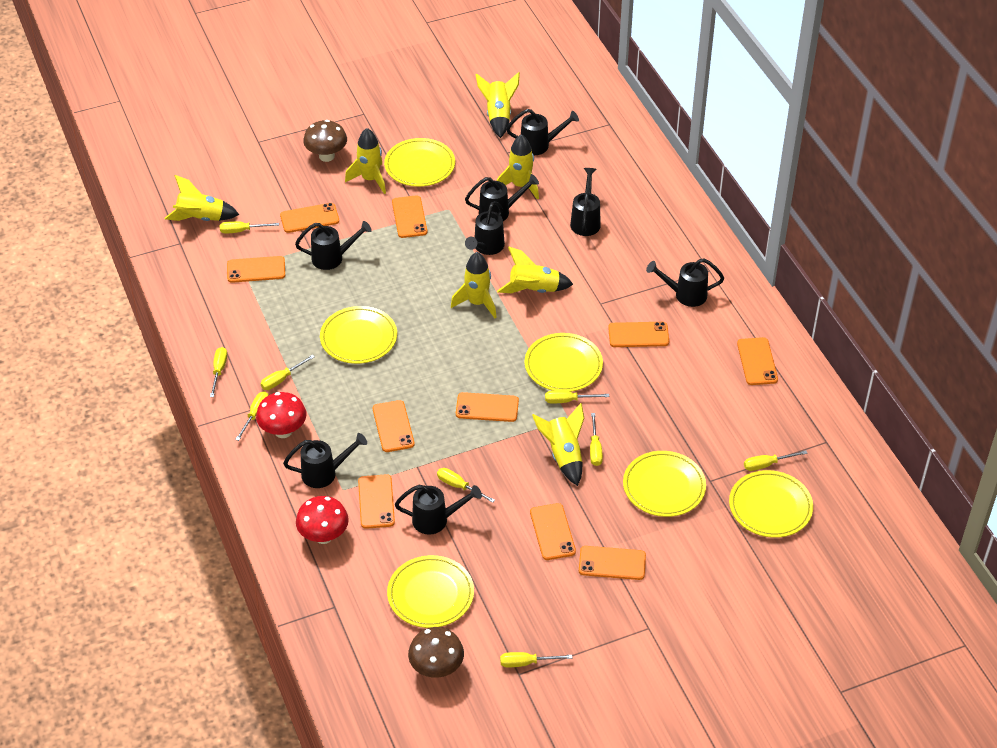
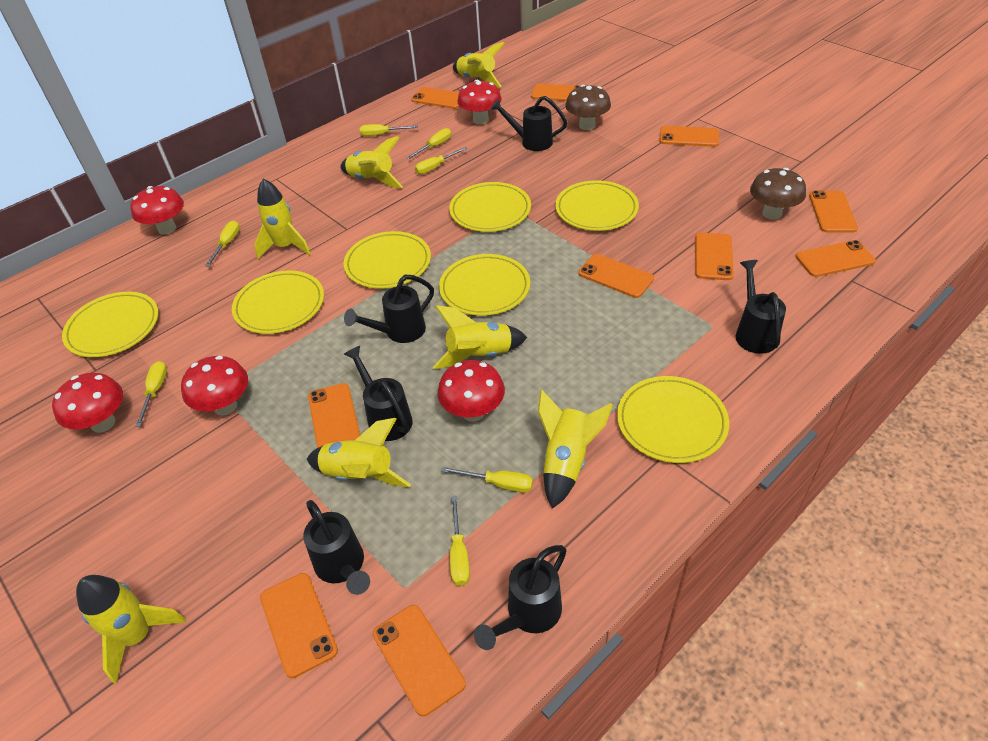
black watering can: [283,433,367,488] [295,221,372,270] [395,485,482,535] [465,174,539,221] [465,201,505,255] [506,109,579,155] [570,168,601,236] [646,258,724,307] = 8 -> [303,500,370,595] [344,275,434,343] [344,346,413,441] [474,545,567,650] [491,96,567,151] [736,260,786,354] = 6
red mushroom: [256,392,307,438] [296,496,349,544] = 2 -> [52,373,123,433] [130,186,184,235] [181,356,248,416] [437,360,505,422] [457,80,502,124] = 5
yellow plate: [320,306,397,364] [384,138,455,187] [387,555,474,628] [525,333,603,392] [623,451,706,517] [729,470,813,538] = 6 -> [62,292,158,357] [232,271,324,334] [343,231,431,289] [439,254,530,316] [449,182,531,232] [555,180,639,231] [617,376,729,463] = 7
yellow screwdriver: [210,347,227,397] [220,221,279,234] [235,391,268,441] [261,355,315,390] [437,468,495,503] [500,652,573,667] [545,390,609,403] [590,413,603,466] [744,450,808,471] = 9 -> [135,361,167,427] [205,221,240,267] [360,124,418,136] [407,128,451,159] [415,147,468,174] [441,467,533,493] [450,496,470,586] = 7

